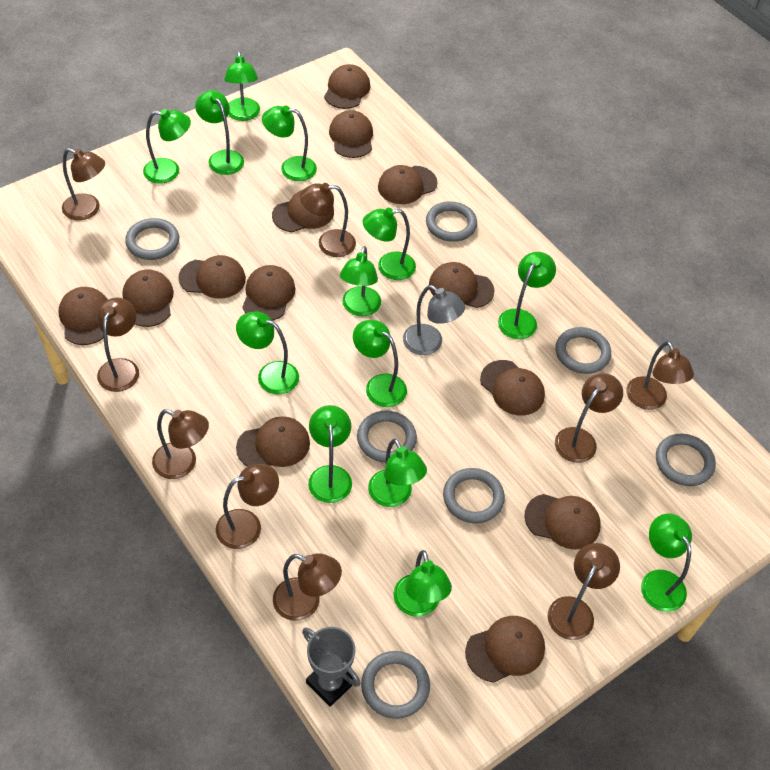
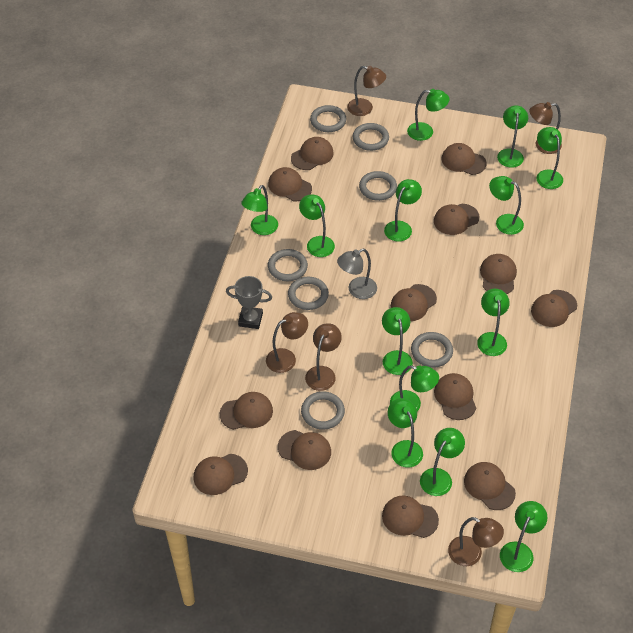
brown lamp: [62,148,105,220] [96,297,139,392] [152,409,209,479] [216,464,279,549] [273,553,342,621] [300,183,356,257] [548,543,620,640] [555,373,623,463] [626,341,694,410] = 9 -> [266,312,308,373] [305,323,342,391] [347,66,386,116] [448,517,504,566] [530,102,562,154] = 5

